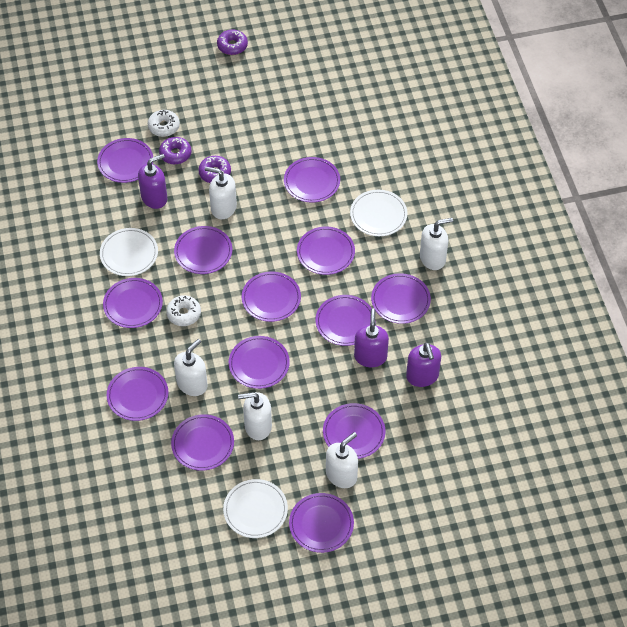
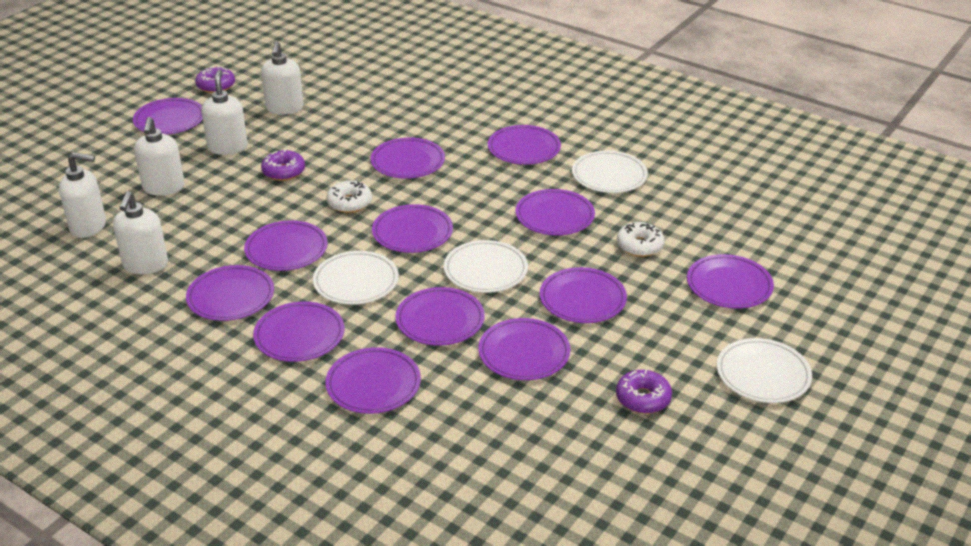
purple soap dispenser: [138,154,167,209] [354,308,389,367] [406,342,441,387] = 3 -> none = 0
white plate: [100,228,158,276] [223,479,288,538] [350,190,408,236] = 3 -> [313,251,399,305] [444,240,528,293] [572,151,648,193] [717,338,812,403] = 4

